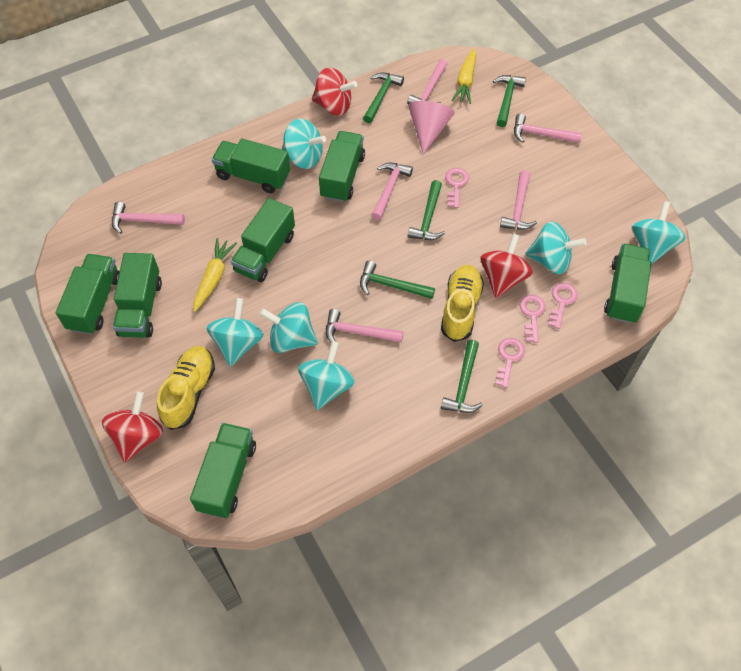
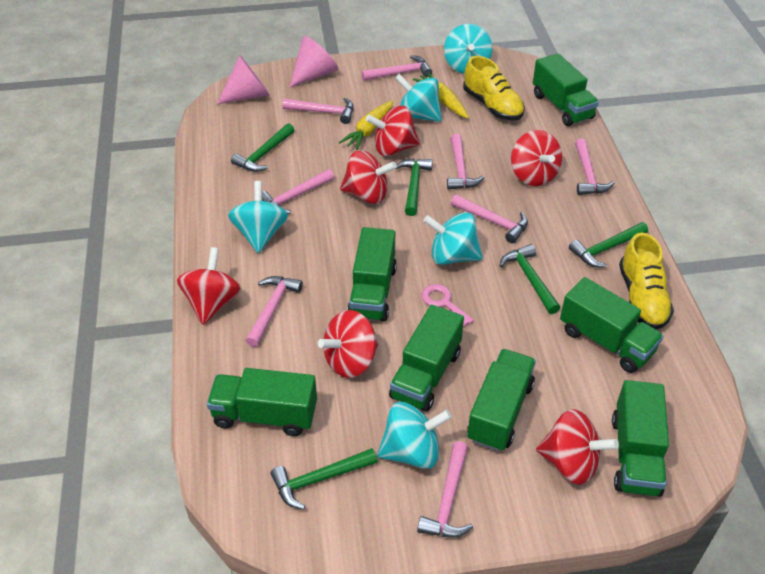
pink cone: [408,101,455,155] = 1 -> [217,55,270,104] [289,36,338,88] = 2
pink hammer: [112,202,185,234] [326,309,403,343] [371,163,413,220] [407,59,447,105] [500,170,537,230] [514,114,582,143] = 6 -> [246,276,303,347] [262,169,334,214] [282,98,354,124] [362,55,432,81] [417,441,473,538] [447,134,485,190] [451,194,528,243] [575,139,615,195] = 8
pink key: [445,168,469,208] [495,338,525,388] [519,295,546,343] [548,283,578,329] = 4 -> [421,284,474,327] = 1
red spinning top: [102,391,163,462] [312,68,357,115] [480,233,533,298] = 3 -> [177,247,241,325] [318,310,378,378] [340,150,397,204] [366,106,420,156] [511,130,562,186] [536,409,619,485] = 6
turquoise spinning top: [207,298,264,367] [259,302,318,353] [282,119,326,169] [298,341,355,410] [525,221,587,274] [632,201,686,264] = 6 -> [228,181,288,253] [377,402,452,469] [395,74,442,122] [423,212,483,265] [444,24,492,74] = 5

